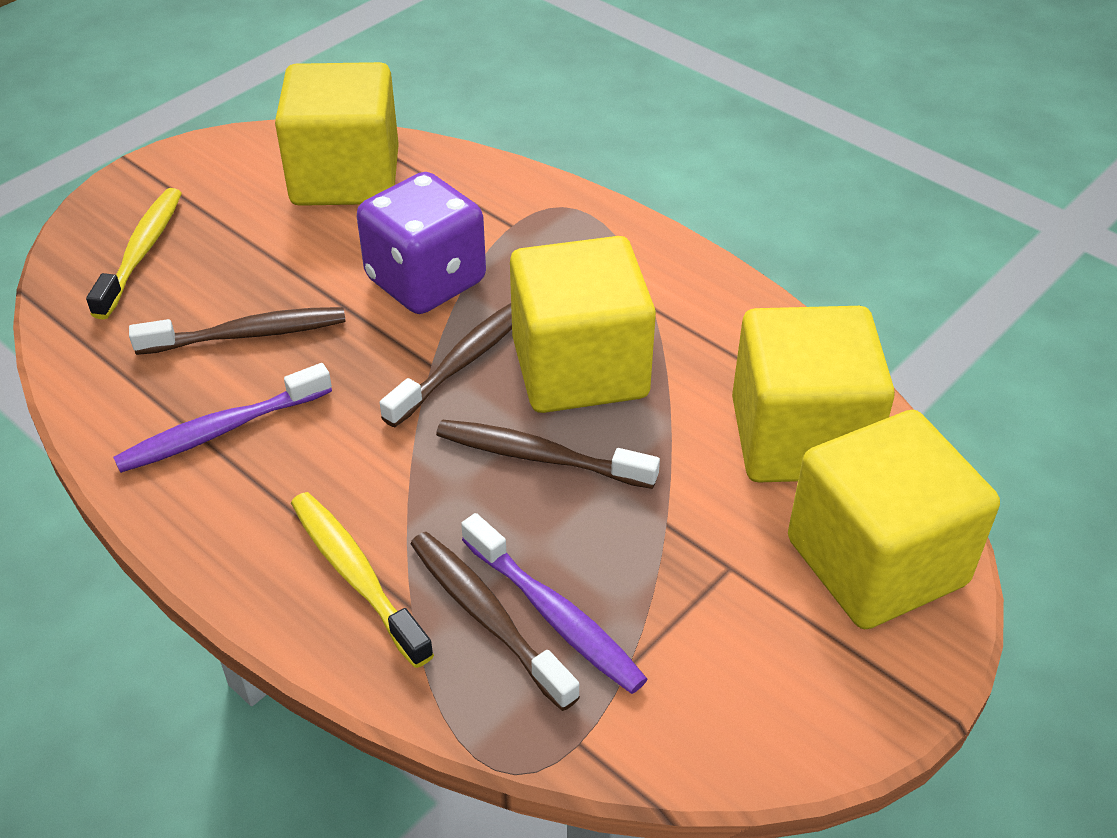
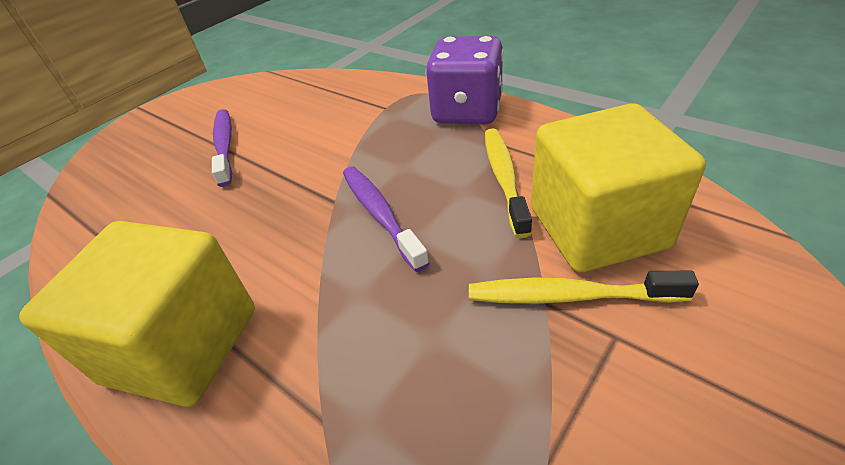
brown toothbrush: [129,307,346,355] [380,303,512,427] [411,532,580,711] [436,420,660,489] = 4 -> none = 0
yellow cube: [275,62,399,206] [510,236,656,413] [732,306,895,482] [788,410,1000,629] = 4 -> [19,221,255,407] [531,103,706,272] = 2

